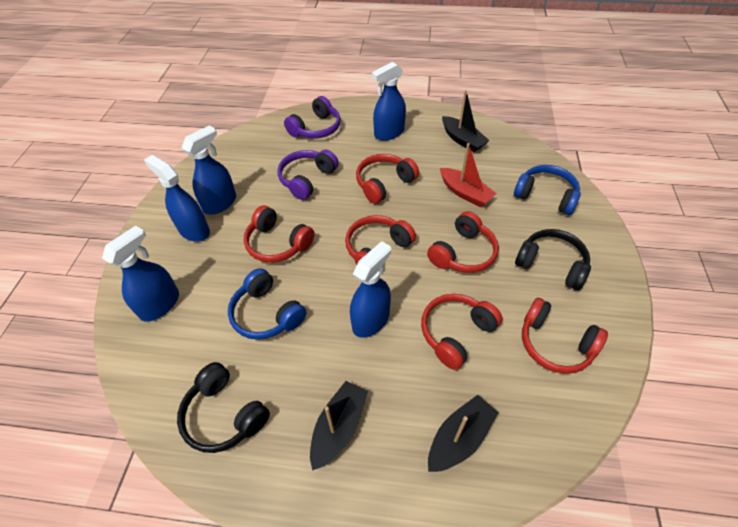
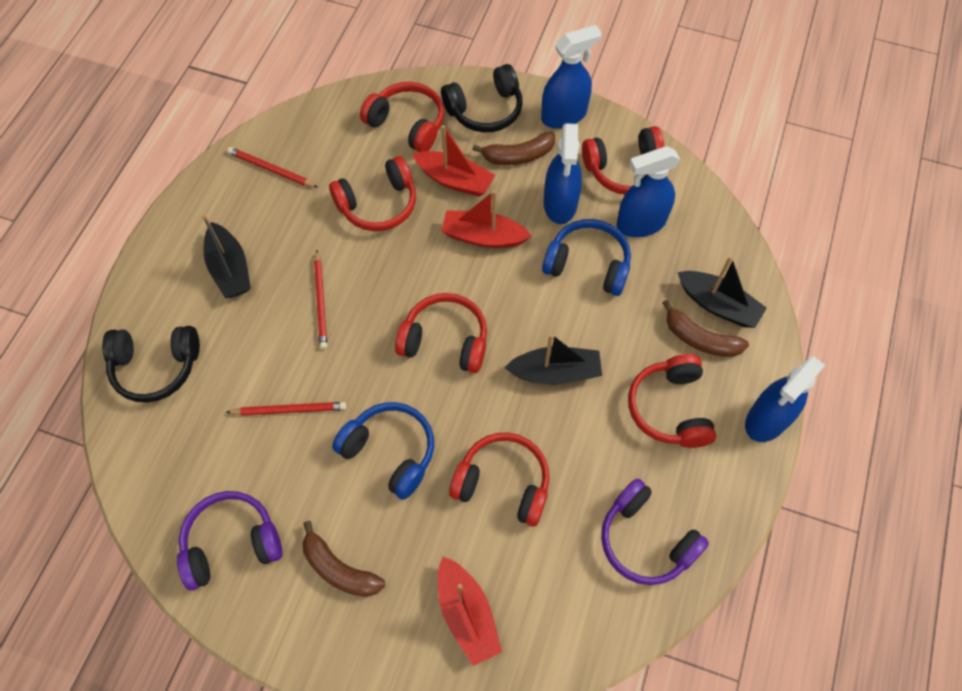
blue spray bottle: [102,225,179,322] [144,155,210,242] [182,125,236,215] [350,241,391,338] [372,62,406,141] = 5 -> [541,25,602,129] [544,123,582,224] [616,146,680,237] [745,356,825,442] = 4
brown banana: none = 0 -> [303,521,385,597] [472,132,555,165] [663,300,749,357] = 3
red boat: [440,143,497,207] = 1 -> [412,125,495,197] [438,557,502,666] [441,190,532,248] = 3
red pencil: none = 0 -> [226,402,347,415] [227,147,318,188] [314,250,327,349] = 3

